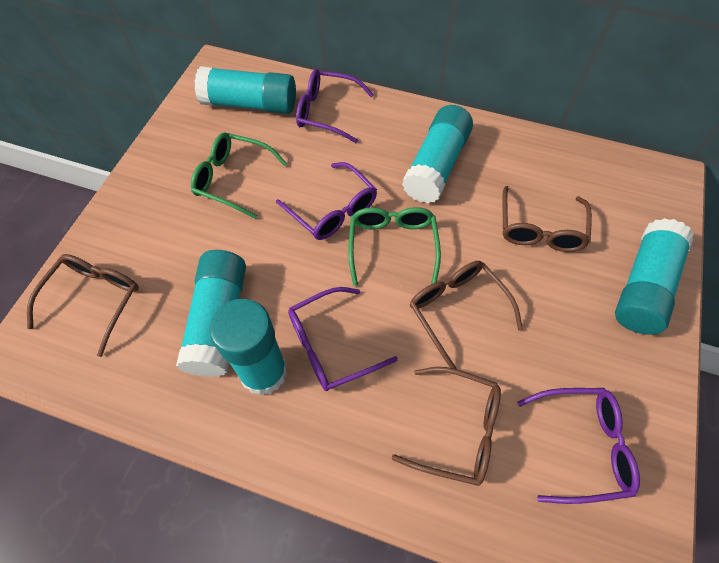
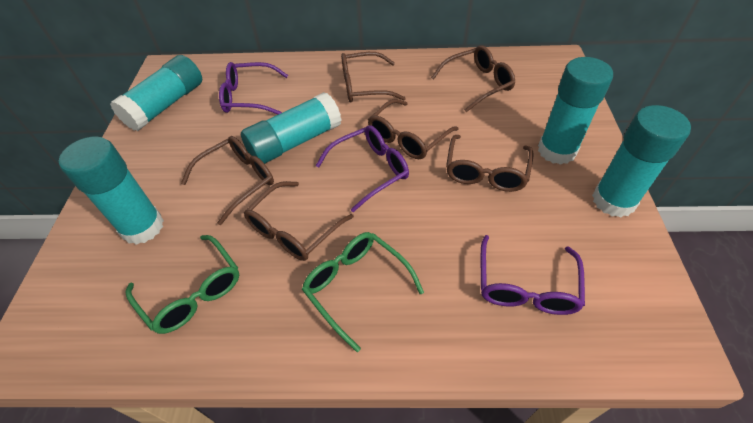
brown glasses: [27,254,139,357] [391,367,501,486] [410,261,523,369] [503,186,592,252] = 4 -> [181,136,274,225] [244,181,354,261] [341,52,406,102] [368,99,459,159] [431,45,515,112] [446,135,534,192] = 6
purple glasses: [276,162,377,240] [288,287,398,391] [296,69,374,143] [517,388,640,504] = 4 -> [219,62,288,115] [315,125,409,212] [481,235,585,315] = 3

